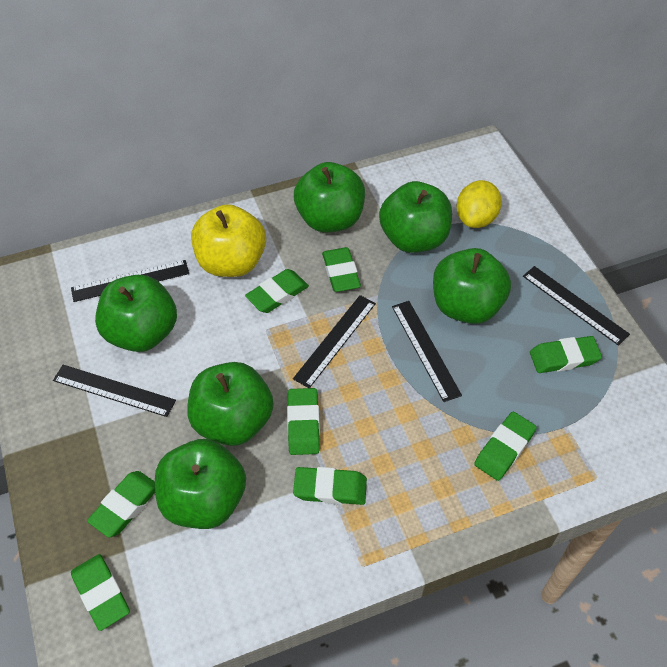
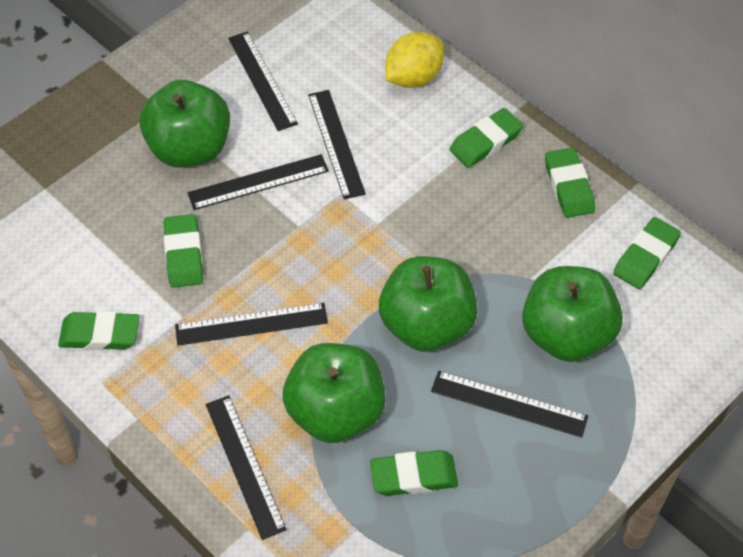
black ruler: [53,365,176,417] [71,260,189,302] [293,295,376,388] [392,301,462,402] [523,266,630,346] = 5 -> [175,303,328,346] [187,154,329,210] [206,395,287,540] [228,31,298,131] [308,90,366,199] [431,371,589,438] = 6
green apple: [95,275,177,352] [155,439,246,529] [187,362,274,446] [294,162,365,232] [379,181,452,253] [433,248,511,324] = 6 -> [139,80,230,167] [283,343,386,443] [379,256,478,352] [522,266,623,362] = 4
green eraser: [71,554,130,631] [87,471,155,537] [245,269,309,313] [287,388,320,455] [293,467,367,505] [322,247,361,292] [474,412,537,481] [530,336,602,373] = 8 -> [58,311,139,350] [164,214,203,288] [370,450,458,496] [450,108,523,168] [545,148,595,218] [613,217,681,289] = 6
yellow apple: [191,204,266,277] = 1 -> none = 0

